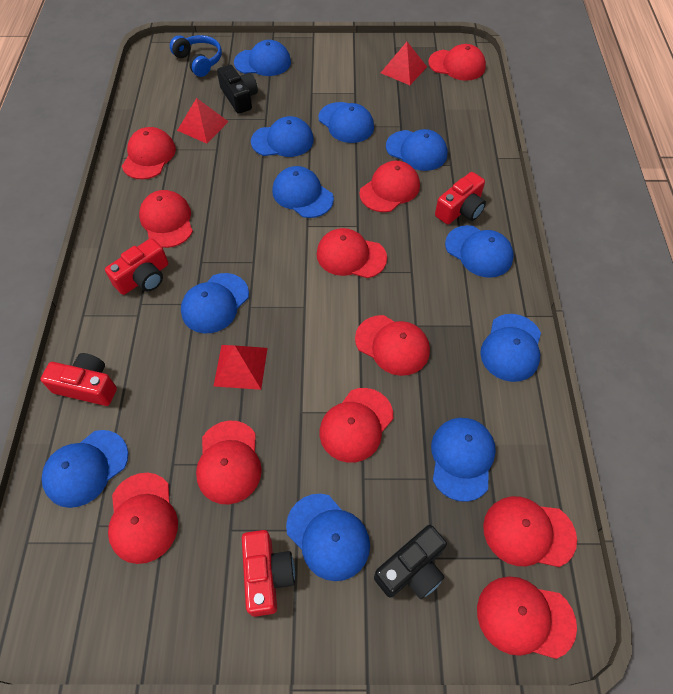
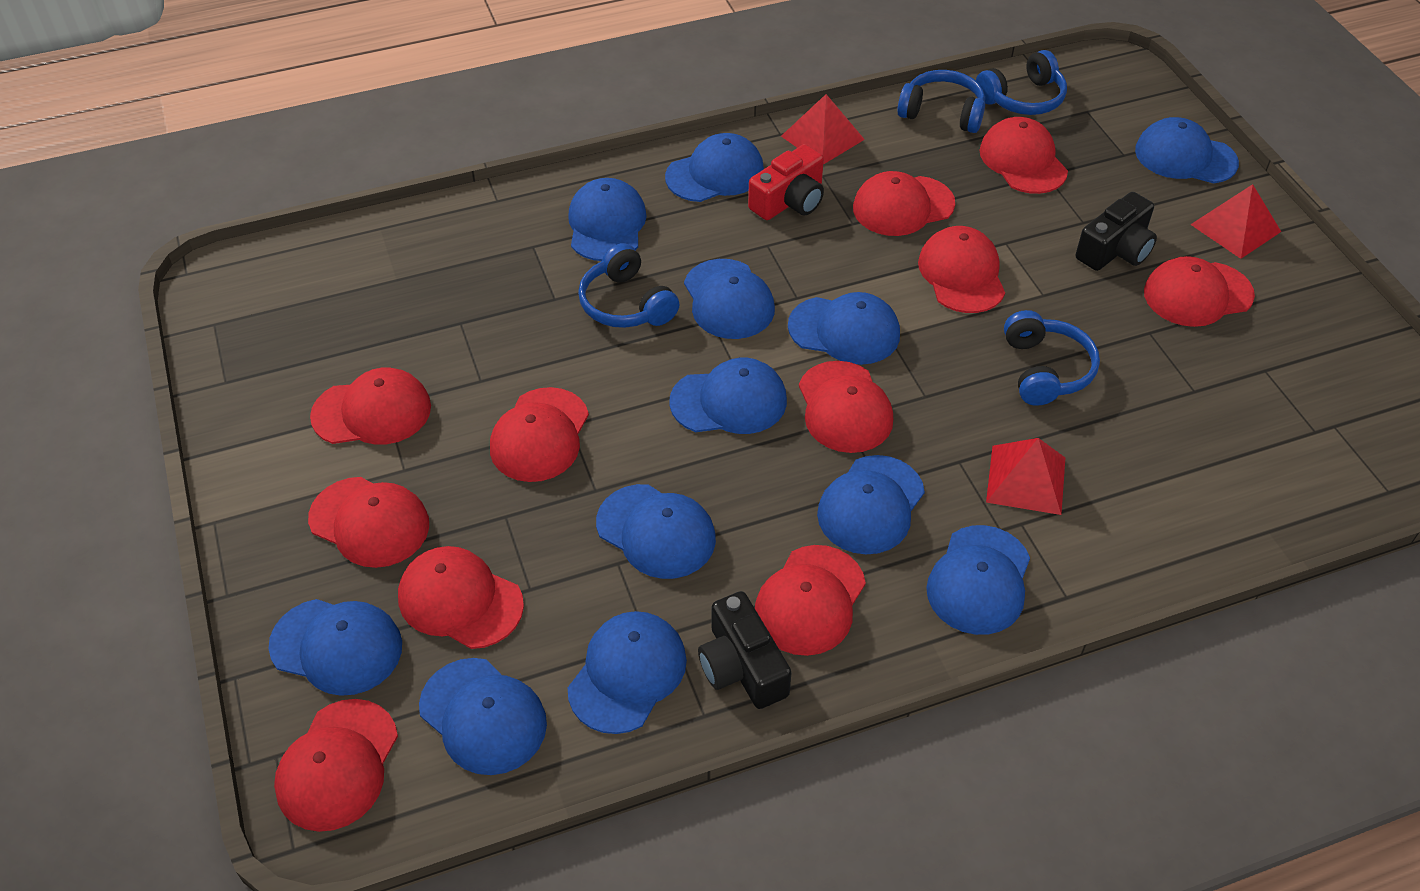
blue cap: [42,430,128,508] [181,273,249,333] [234,40,291,76] [251,116,314,157] [272,166,334,218] [286,494,370,581] [318,102,374,143] [386,129,447,171] [431,418,496,502] [445,225,514,278] [480,314,541,382] = 11 -> [268,599,402,696] [419,658,547,775] [568,178,647,261] [568,611,687,734] [596,484,716,579] [665,133,764,202] [669,358,787,434] [684,259,775,339] [788,292,900,365] [817,455,925,554] [926,525,1030,635] [1135,117,1239,183] = 12
blue headphones: [170,35,222,77] = 1 -> [578,243,680,328] [897,70,985,133] [976,50,1067,115] [1004,310,1100,406] = 4
red camera: [40,353,117,406] [105,238,168,295] [242,530,295,617] [435,172,486,224] = 4 -> [748,144,824,220] = 1

